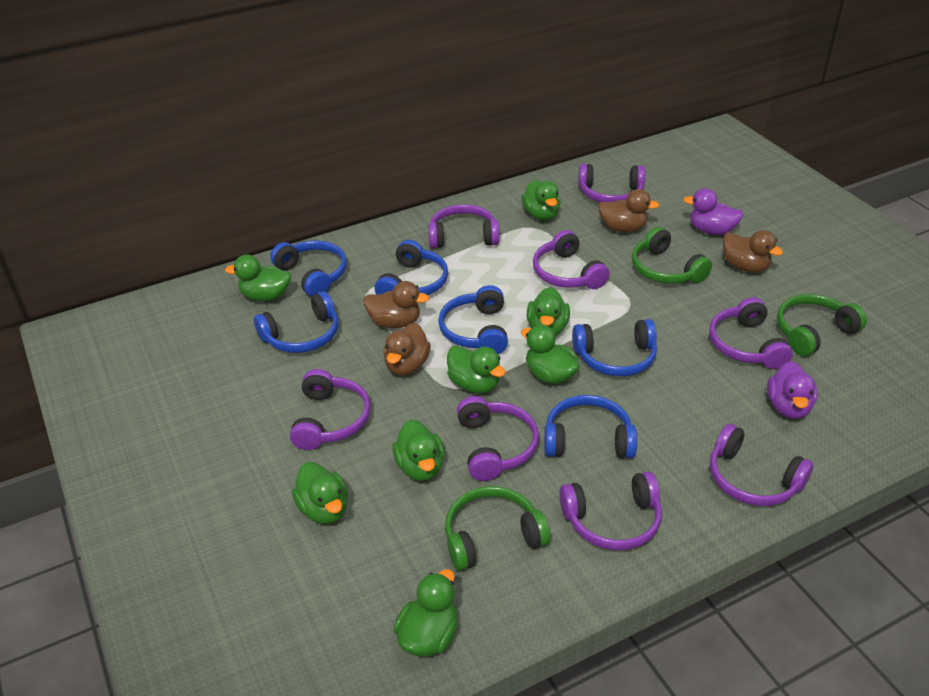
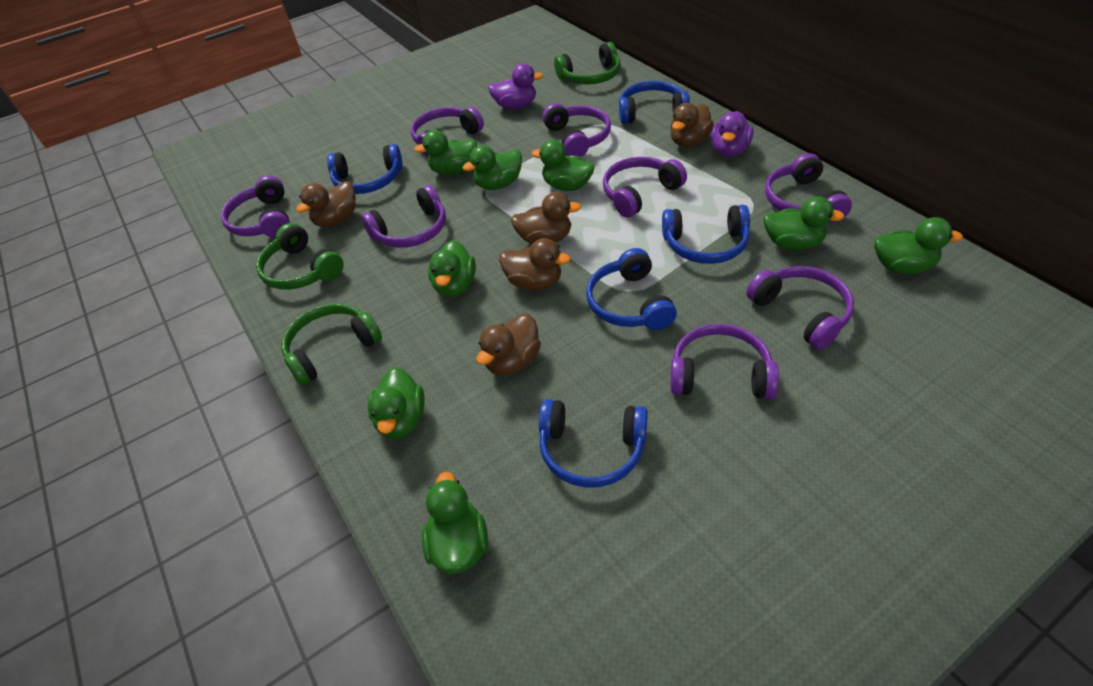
blue headphones: [254,291,339,353] [270,240,347,297] [375,240,448,295] [438,285,508,354] [544,395,637,458] [572,319,657,376] = 6 -> [327,144,403,194] [539,399,648,488] [586,248,677,330] [619,81,690,124] [662,205,750,264] = 5
brown duck: [363,281,429,328] [383,323,431,375] [598,189,659,232] [723,230,783,273] = 4 -> [296,181,356,227] [477,314,541,375] [499,238,570,290] [511,192,581,244] [670,103,714,147] = 5

